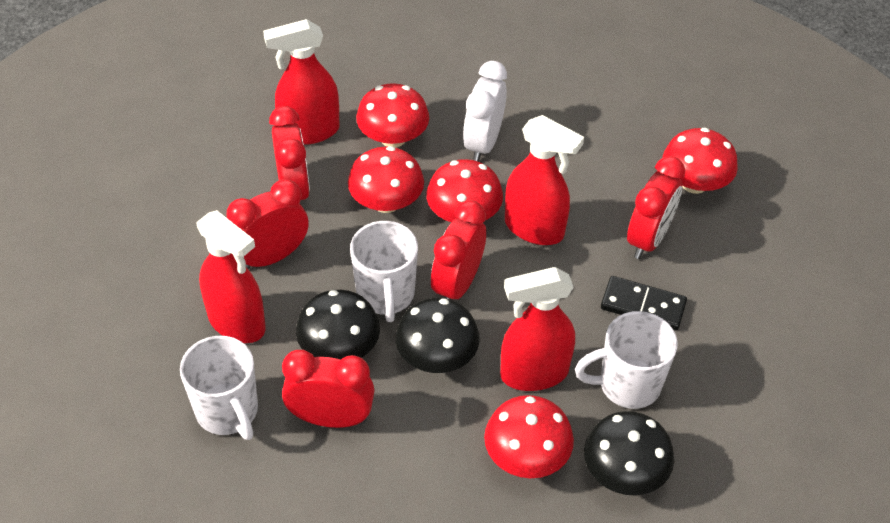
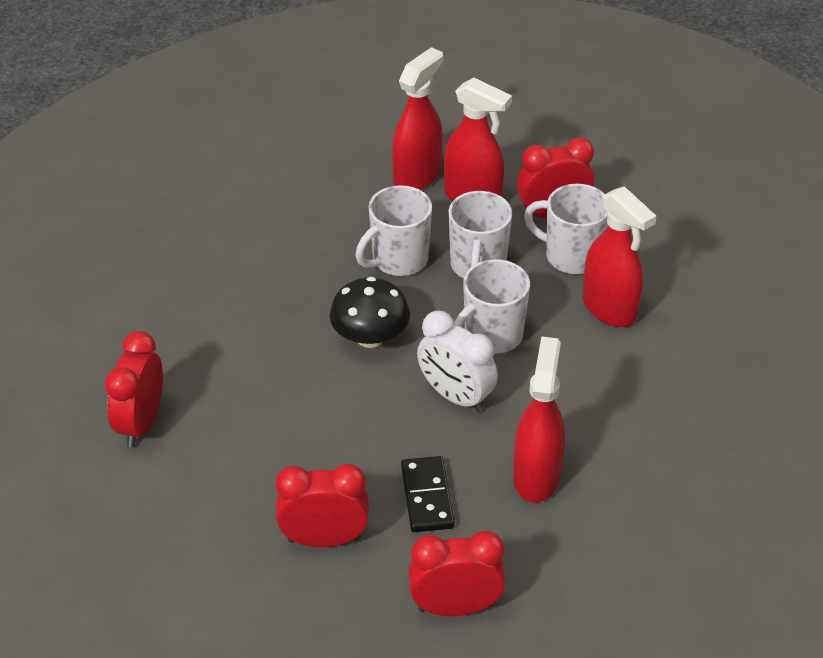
black mushroom: [296,290,380,360] [395,298,480,373] [584,411,674,495] = 3 -> [330,277,410,348] = 1
red clock: [227,179,309,270] [269,106,310,200] [282,350,375,428] [431,200,486,300] [627,156,685,259] = 5 -> [105,331,163,447] [276,464,369,547] [408,531,506,616] [517,137,595,218] = 4
red mushroom: [348,146,424,213] [356,83,429,148] [426,159,503,222] [484,395,574,478] [663,128,738,194] = 5 -> none = 0
white mug: [180,336,258,440] [350,221,418,322] [575,311,678,409] = 3 -> [355,185,432,276] [448,191,512,278] [454,259,530,354] [524,184,608,274] = 4

